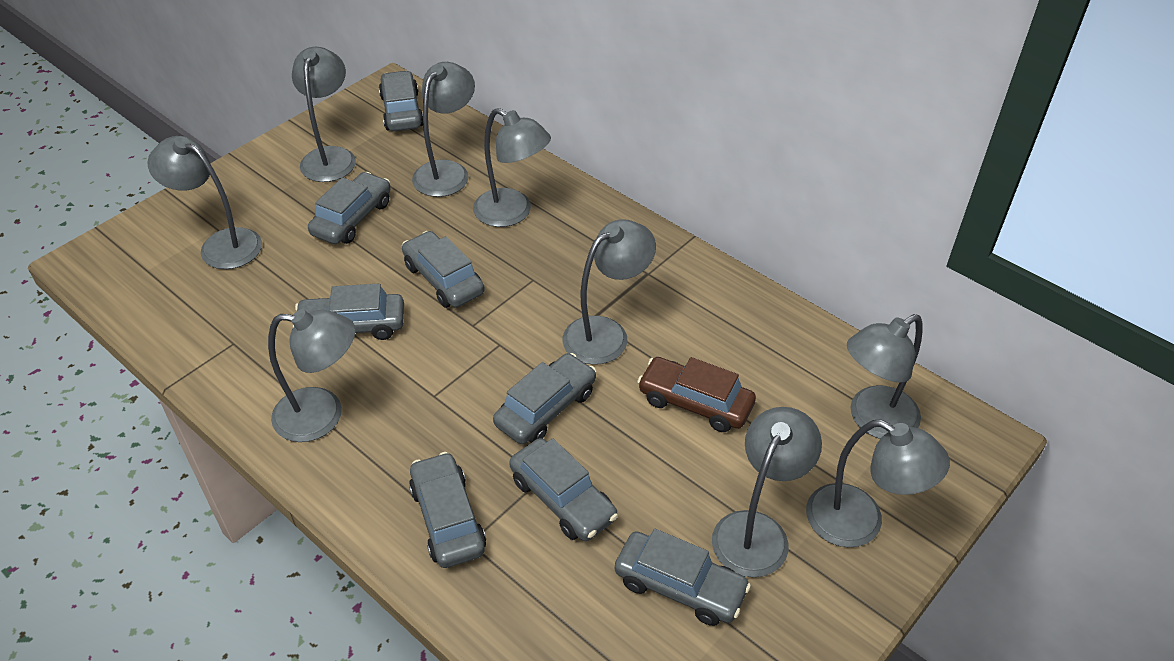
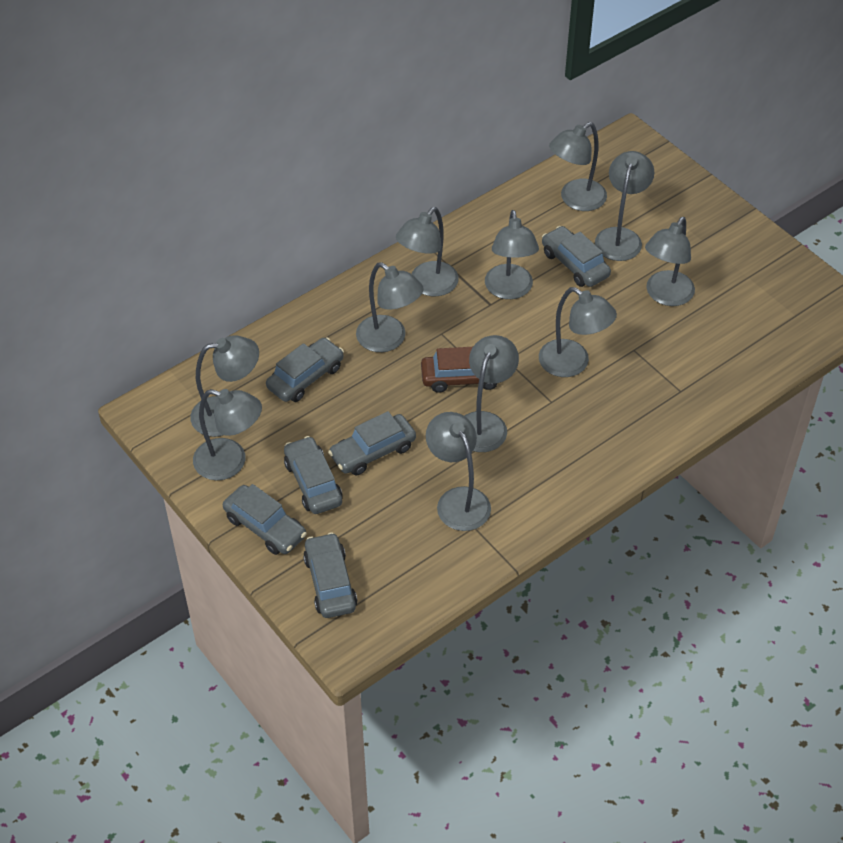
grey car: [293,284,404,340] [308,172,391,244] [379,70,423,131] [402,231,485,308] [409,452,486,568] [493,353,596,444] [509,438,618,541] [615,529,751,626] = 8 -> [223,484,307,555] [266,337,344,402] [284,436,343,514] [303,532,357,618] [328,411,416,476] [542,226,611,287] = 6
grey lamp: [147,136,262,269] [268,309,356,442] [292,47,356,182] [412,62,475,197] [473,108,551,227] [563,219,656,365] [712,407,822,577] [806,420,950,548] [847,314,923,439] = 9 -> [190,335,259,437] [193,389,262,480] [356,262,423,352] [396,207,459,296] [426,412,491,531] [464,335,519,452] [485,210,539,299] [539,287,617,377] [549,122,607,211] [595,151,655,261] [645,217,695,306] = 11

